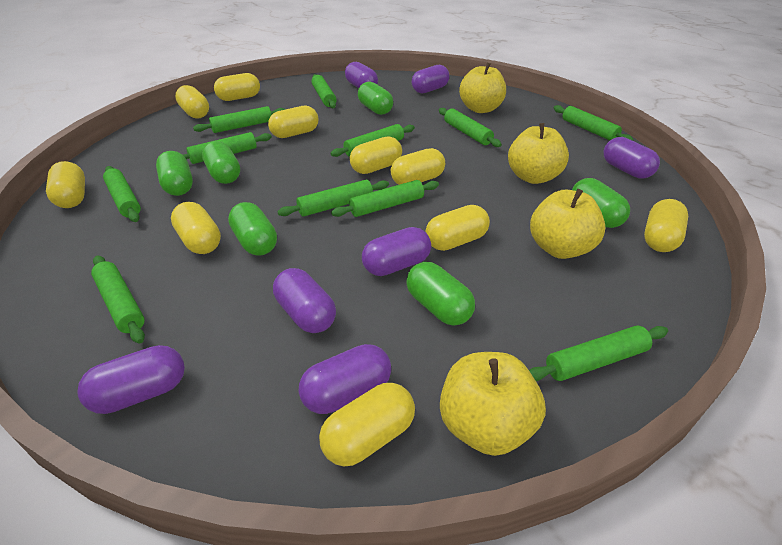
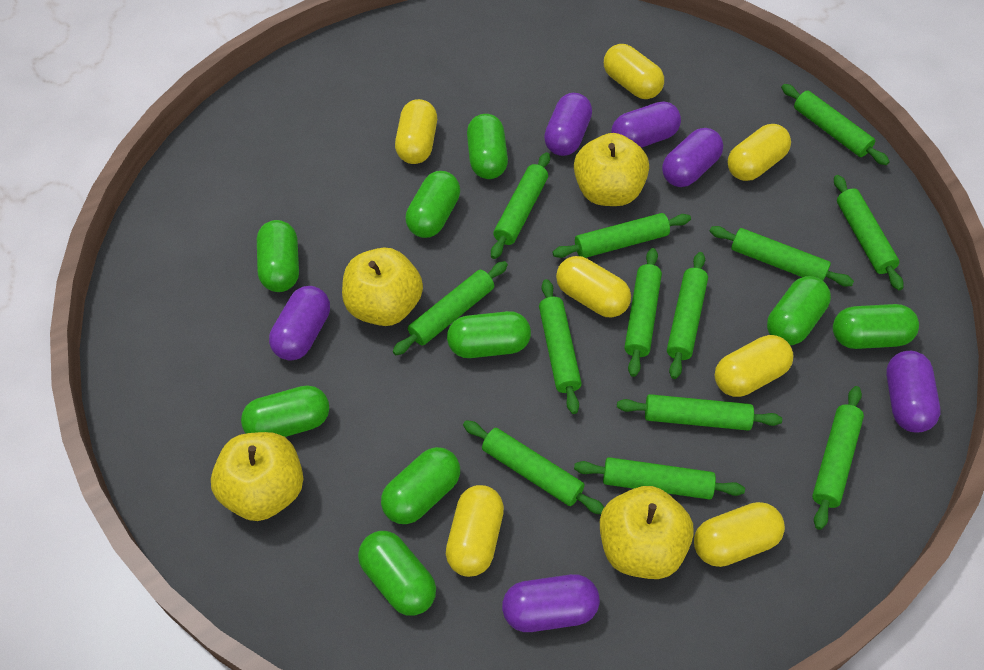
green capsule: [156,151,193,196] [202,141,240,184] [228,202,277,256] [358,82,393,115] [406,262,475,326] [572,178,630,228] = 6 -> [241,385,329,437] [257,220,299,292] [358,531,436,616] [381,447,460,524] [406,171,460,238] [447,311,531,358] [467,114,508,179] [767,276,831,345] [833,304,919,349] = 9
green rolling pin: [91,255,145,344] [103,166,141,222] [183,132,272,164] [193,106,285,133] [277,180,389,217] [312,74,337,108] [331,124,415,157] [331,180,439,217] [439,108,502,147] [529,325,668,381] [553,105,634,141] = 11 -> [393,261,508,355] [463,420,604,514] [491,152,550,259] [539,279,582,414] [552,213,691,258] [574,457,745,500] [617,394,782,431] [625,248,662,377] [667,252,708,379] [710,226,854,287] [781,84,890,165] [812,386,864,530] [834,175,904,290] = 13
purple capsule: [77,345,185,414] [273,268,336,333] [298,344,391,414] [345,62,378,88] [362,227,431,276] [412,65,449,93] [603,137,660,179] = 7 -> [269,286,330,361] [502,574,600,632] [544,93,592,156] [611,101,681,148] [662,128,723,187] [886,351,941,432] = 6
yellow capsule: [46,161,85,208] [171,202,221,254] [175,85,209,119] [214,73,260,101] [268,106,318,138] [319,383,415,466] [350,136,402,174] [391,148,445,185] [425,205,490,251] [644,199,688,252] = 10 -> [395,99,437,164] [446,485,504,577] [556,256,631,318] [604,44,664,99] [694,502,785,567] [714,335,793,397] [728,124,791,181] = 7

